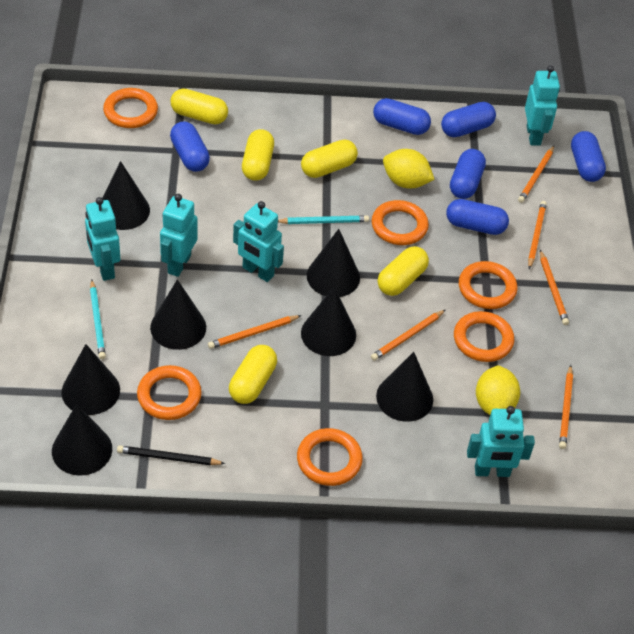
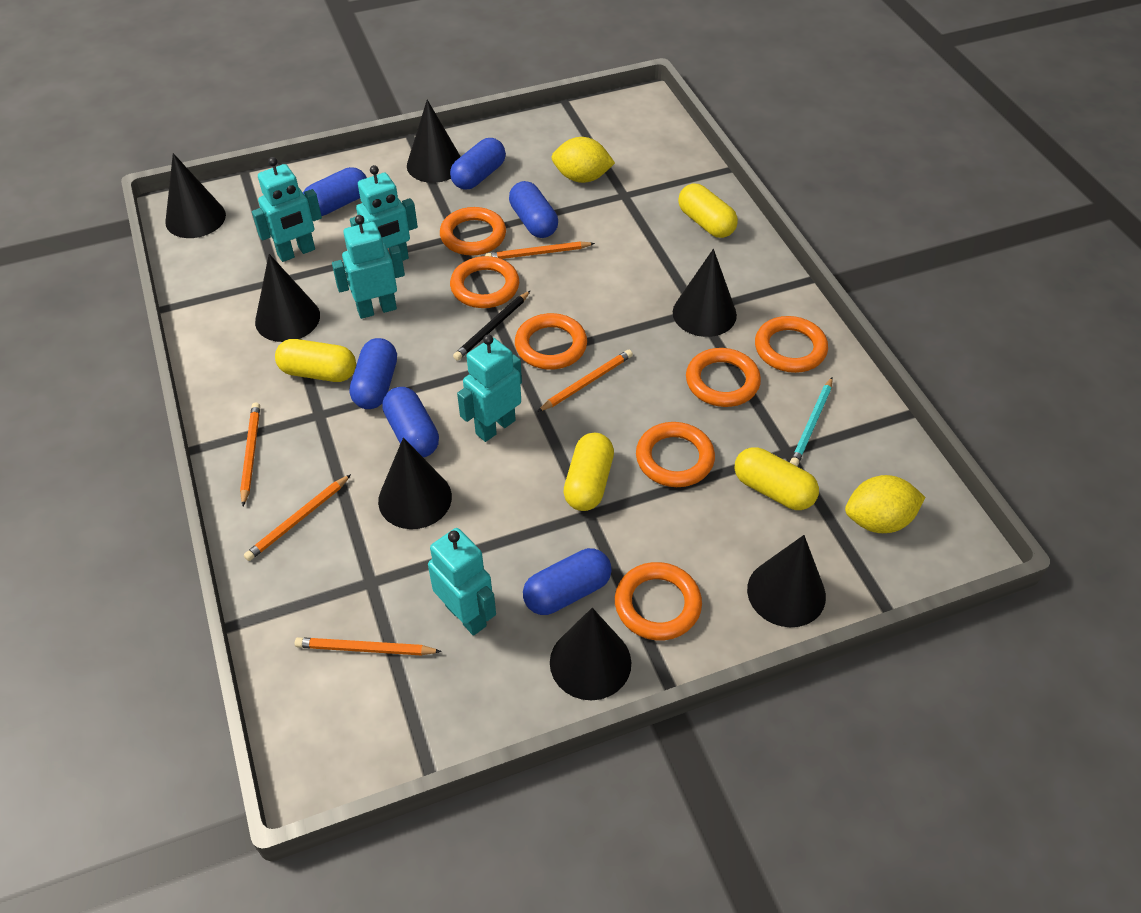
orange pencil: [208,315,302,349] [371,310,445,361] [518,146,554,203] [528,201,547,269] [540,250,569,325] [559,365,573,449] = 6 -> [240,402,260,506] [244,474,351,561] [295,637,442,656] [485,242,595,259] [537,350,633,412] = 5
orange ring: [103,88,158,128] [137,365,202,420] [297,428,363,486] [371,200,429,245] [454,311,514,362] [459,261,517,309] = 6 -> [440,207,506,256] [450,256,519,308] [515,313,587,370] [615,562,702,640] [636,422,715,487] [686,348,761,407] [755,316,828,373] = 7
turquoise pencil: [90,280,106,359] [278,215,369,224] = 2 -> [790,377,833,466] = 1
yellow capsule: [171,88,228,124] [229,345,277,404] [242,129,274,181] [301,139,358,178] [378,246,429,296] = 5 -> [275,339,356,382] [563,433,614,511] [678,183,738,238] [734,447,819,510] = 4

